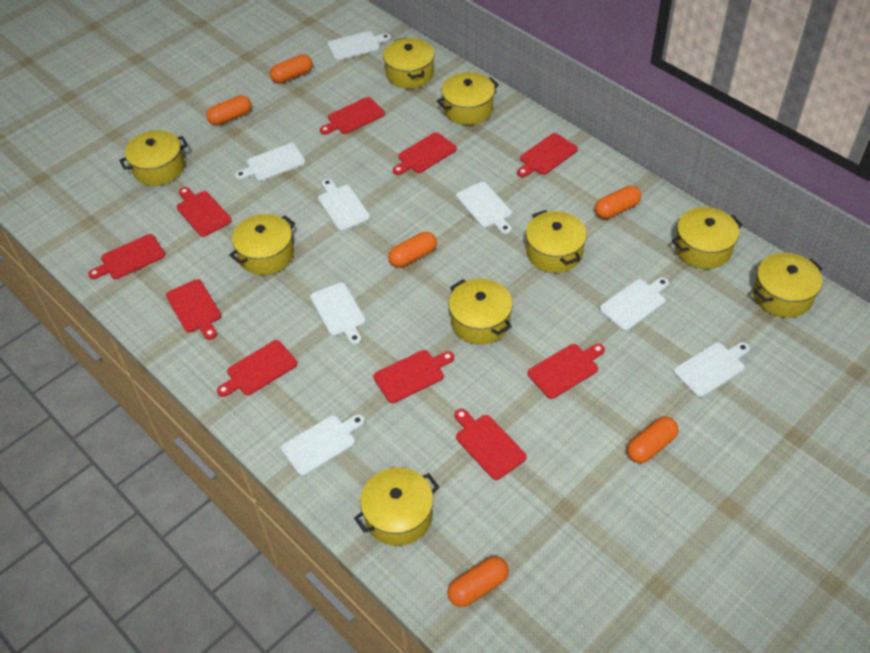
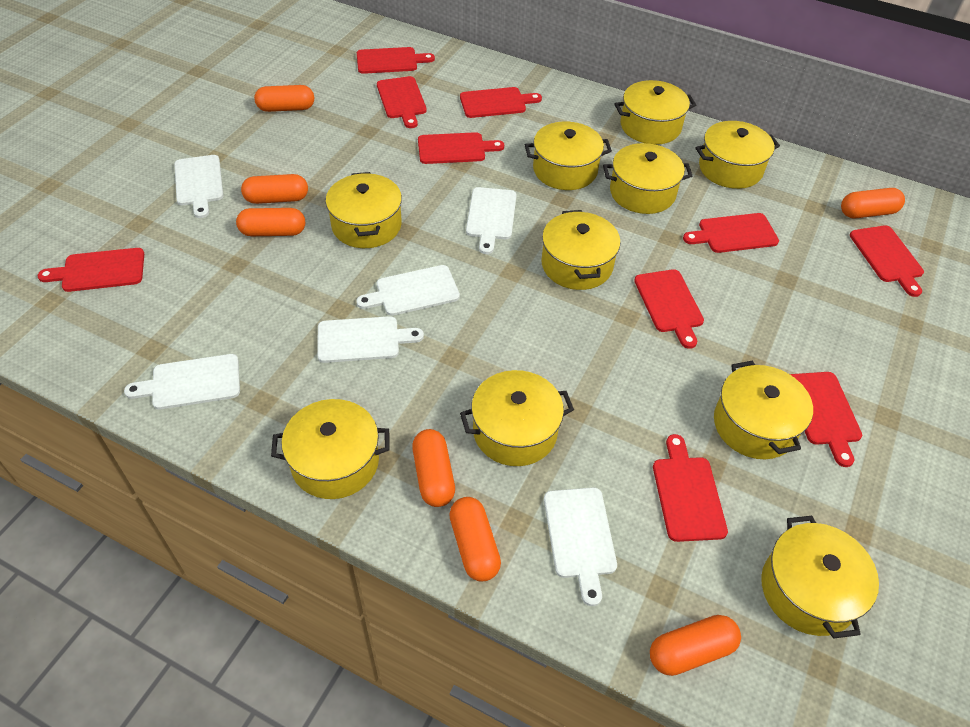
orange capsule: [207,95,252,126] [270,54,313,84] [388,232,437,268] [447,556,509,607] [595,185,641,219] [627,417,678,463] = 6 -> [236,208,305,236] [241,174,308,204] [254,85,314,112] [412,429,455,507] [449,497,501,581] [650,615,741,676] [841,188,905,218] = 7
white cutting board: [235,143,306,181] [281,414,365,476] [310,282,366,345] [318,179,370,231] [327,31,391,61] [456,182,512,234] [599,277,669,331] [674,342,750,398] = 8 -> [124,354,240,409] [174,155,224,218] [317,316,424,363] [356,265,460,316] [466,187,517,254] [544,487,617,606] = 6
yellow pot: [119,130,188,186] [229,214,295,275] [354,467,439,546] [383,37,435,89] [437,72,499,125] [449,279,513,345] [526,210,587,273] [672,207,742,269] [753,253,823,318] = 9 -> [271,399,390,499] [326,172,402,248] [460,370,574,466] [525,122,612,190] [541,210,621,290] [603,143,692,214] [615,80,696,145] [695,121,780,189] [714,361,813,459] [761,516,879,639] = 10

